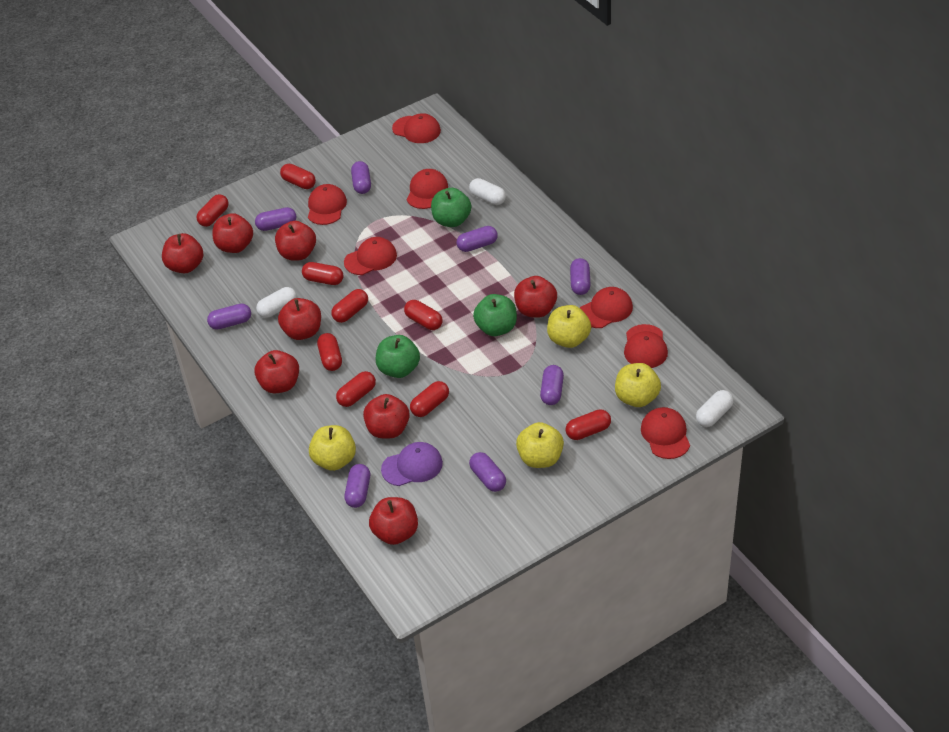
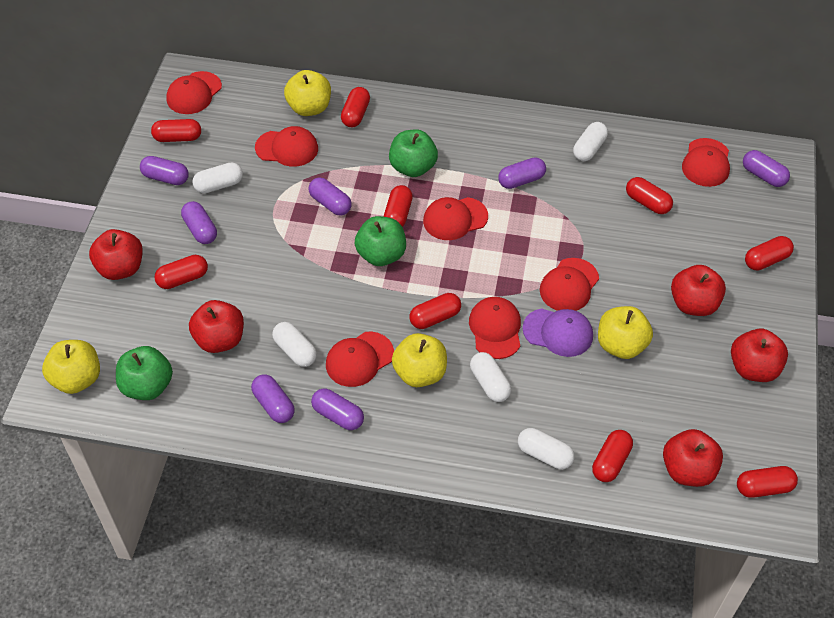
purple capsule: [207,304,251,330] [255,207,297,231] [344,464,370,508] [351,161,371,194] [457,226,498,252] [469,452,506,492] [540,365,564,405] [570,258,591,295] = 8 -> [140,156,189,185] [181,201,217,244] [251,374,295,423] [309,177,352,216] [311,388,364,430] [498,158,546,189] [743,150,790,187] = 7
red apple: [162,233,203,273] [213,213,253,253] [254,350,299,393] [275,221,316,261] [278,298,321,340] [363,394,410,439] [369,497,418,545] [514,276,557,318] = 8 -> [89,229,143,280] [189,300,244,353] [663,429,723,487] [671,265,726,316] [731,329,788,382] = 5
white capsule: [256,287,297,318] [469,178,506,205] [696,390,733,427] = 3 -> [192,162,243,193] [272,322,317,367] [470,352,511,402] [518,428,574,469] [573,122,608,161] = 5

